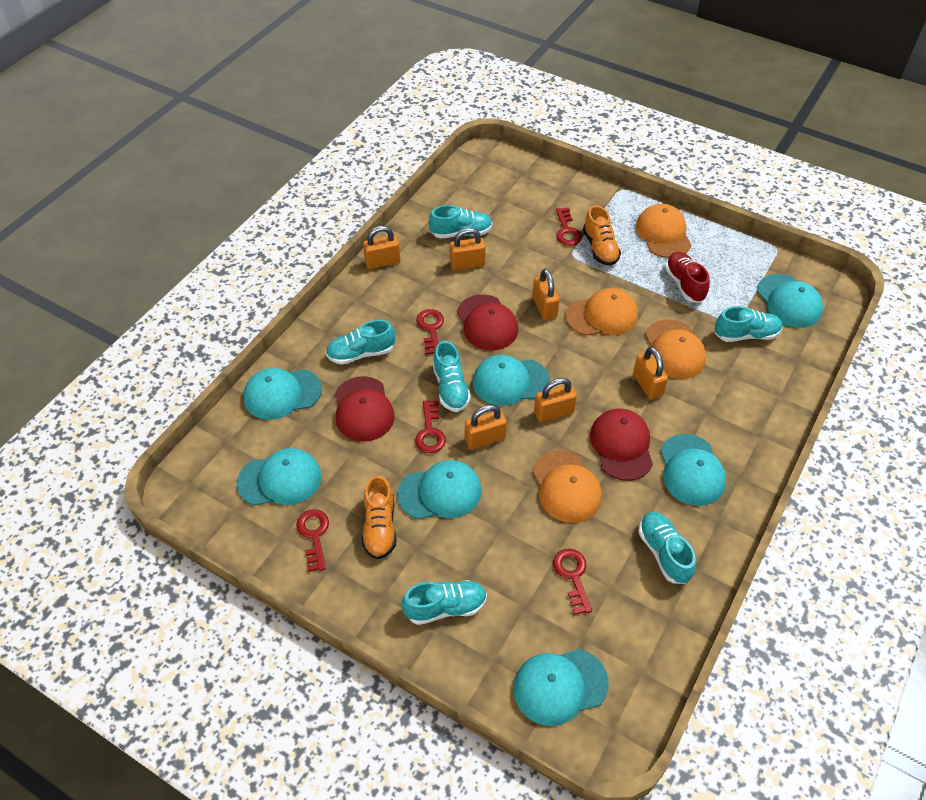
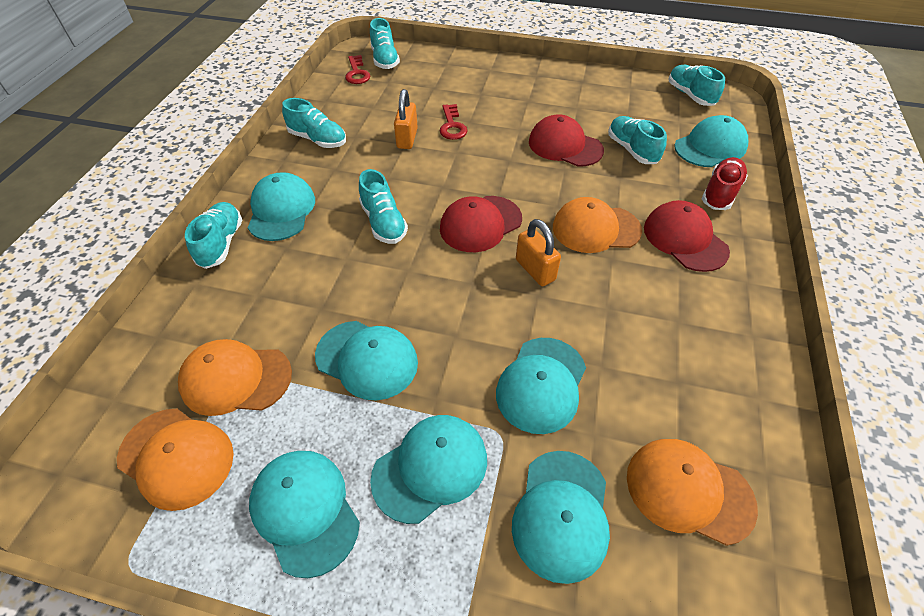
orange padlock: [363,226,401,269] [449,228,486,270] [465,404,507,450] [532,269,560,320] [534,378,577,422] [633,347,668,400] = 6 -> [394,89,418,149] [516,219,561,286] = 2
orange shoe: [362,475,396,559] [583,205,621,266] = 2 -> none = 0
red key: [296,509,329,572] [415,400,446,453] [416,309,444,355] [553,549,592,615] [556,208,582,246] = 5 -> [345,55,371,84] [440,104,468,140] = 2

